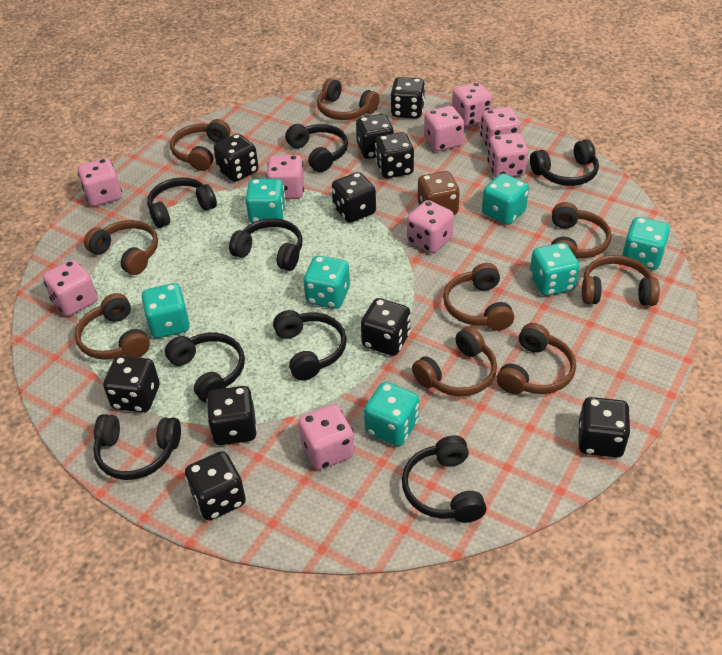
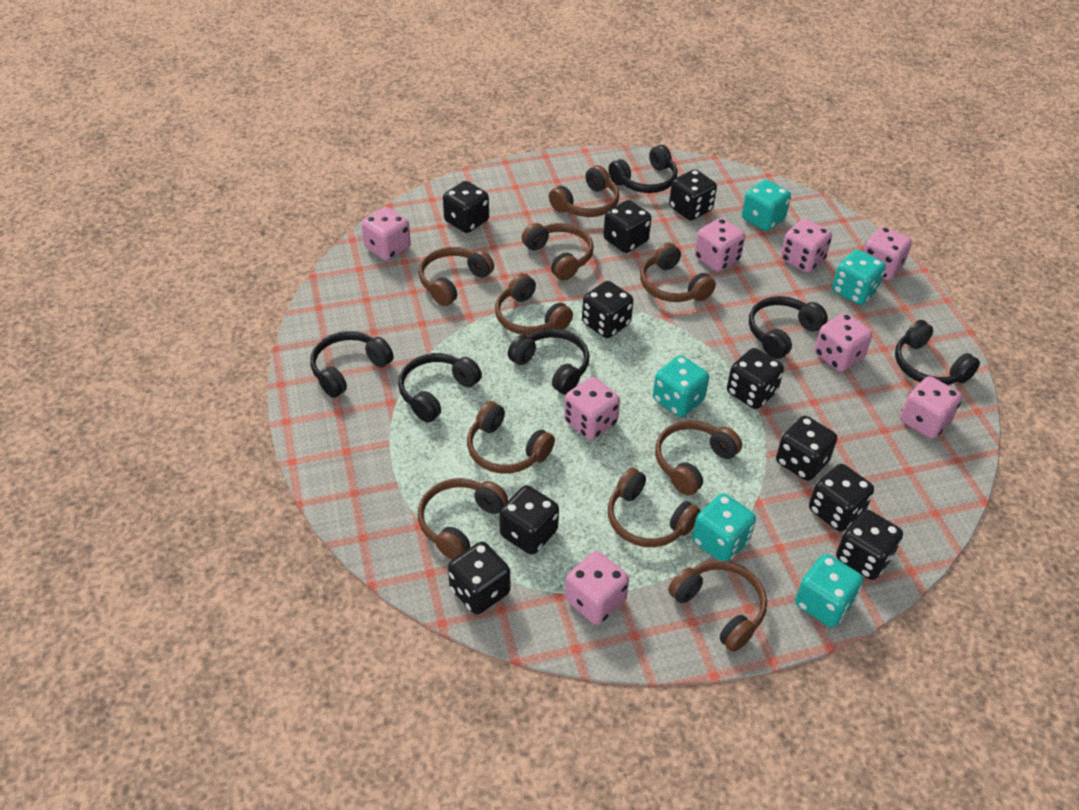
black headphones: [93,414,181,480] [147,177,217,228] [165,333,245,403] [229,218,303,271] [273,310,347,380] [285,124,348,172] [402,435,486,523] [530,139,599,186] = 8 -> [310,331,394,398] [398,353,482,422] [508,328,589,395] [609,145,677,193] [749,296,828,359] [895,320,980,385] = 6
brown dice: [418,171,460,215] = 1 -> none = 0
brown headphones: [75,293,150,360] [84,220,158,275] [170,119,231,171] [317,78,379,120] [412,326,497,396] [443,263,514,331] [497,323,576,394] [551,202,612,258] [582,255,660,306] = 9 -> [418,478,508,560] [419,247,494,306] [467,401,555,474] [495,273,573,335] [521,223,594,281] [549,165,619,217] [608,468,700,547] [640,243,716,302] [655,420,742,496] [668,561,767,652] = 10
pink dice: [43,260,97,316] [78,158,122,206] [266,155,304,199] [298,404,354,470] [407,200,454,253] [424,106,464,151] [452,82,492,127] [480,107,520,150] [487,133,528,178] = 9 -> [361,207,411,261] [564,377,620,440] [565,551,629,625] [694,218,745,272] [781,219,832,273] [814,313,872,372] [863,226,912,280] [900,376,962,439] = 8
turquoise dice: [141,283,190,338] [245,179,286,223] [303,256,350,309] [364,382,419,446] [482,173,529,225] [530,243,580,296] [622,217,670,270] = 7 -> [653,355,709,417] [692,493,756,562] [742,179,791,231] [795,554,863,627] [832,249,886,305] = 5

